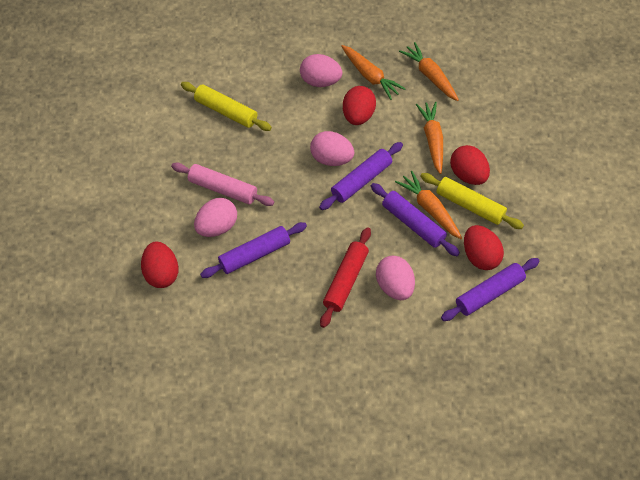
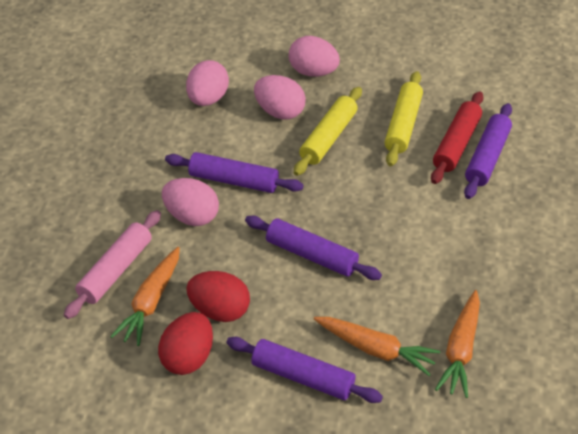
orange carrot: [341,45,406,100] [395,171,462,239] [399,42,459,101] [416,102,443,174] = 4 -> [110,247,180,346] [314,317,440,376] [435,290,480,398] = 3
red egg: [141,242,179,288] [343,86,376,125] [450,145,490,185] [464,225,504,270] = 4 -> [158,312,213,375] [186,271,250,322] = 2

